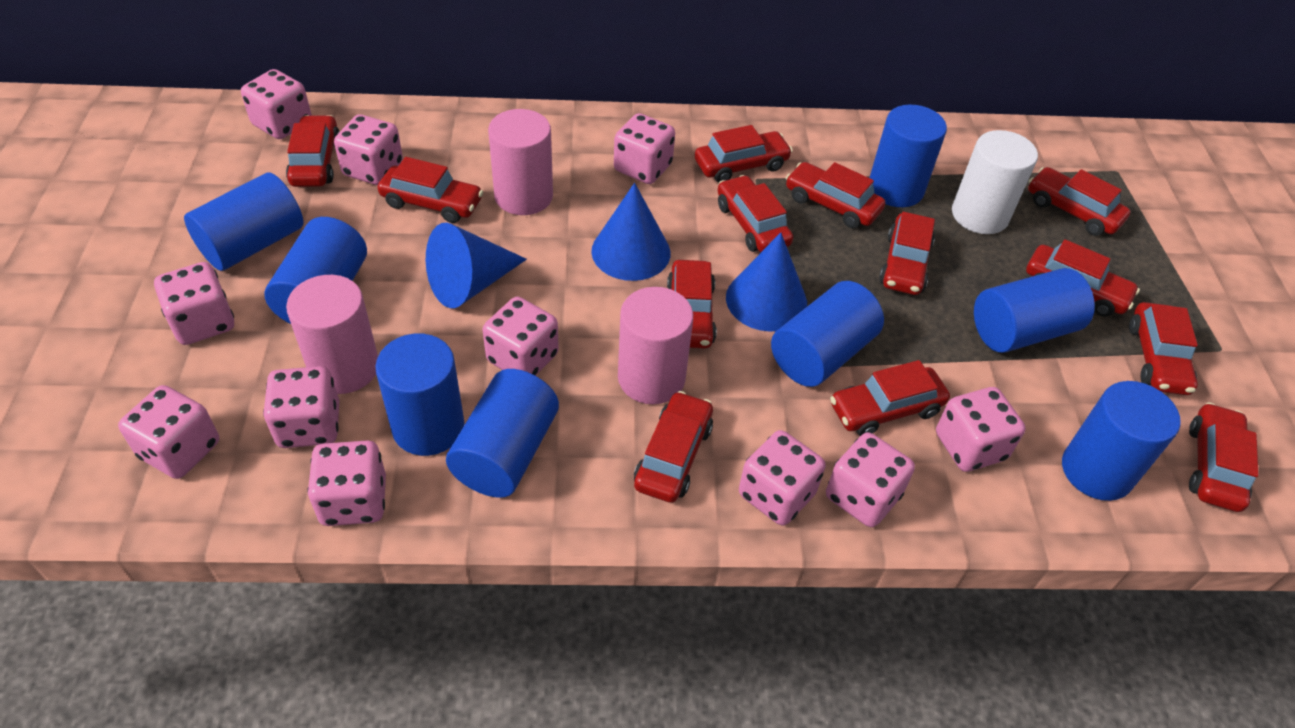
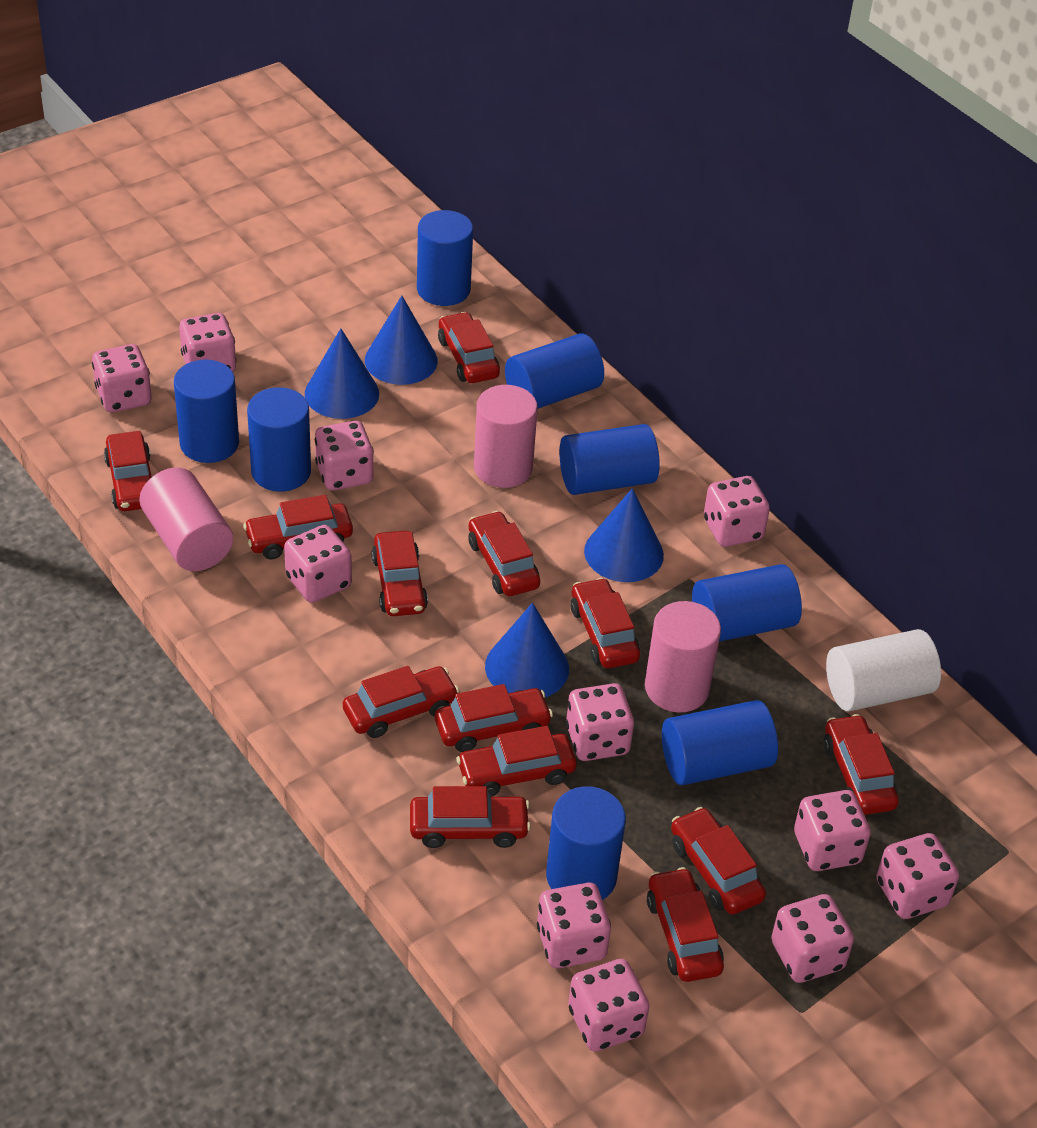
blue cone: [426,222,527,308] [591,183,670,281] [726,233,807,332] = 3 -> [305,328,379,419] [365,296,438,385] [485,603,569,697] [584,488,664,582] = 4

